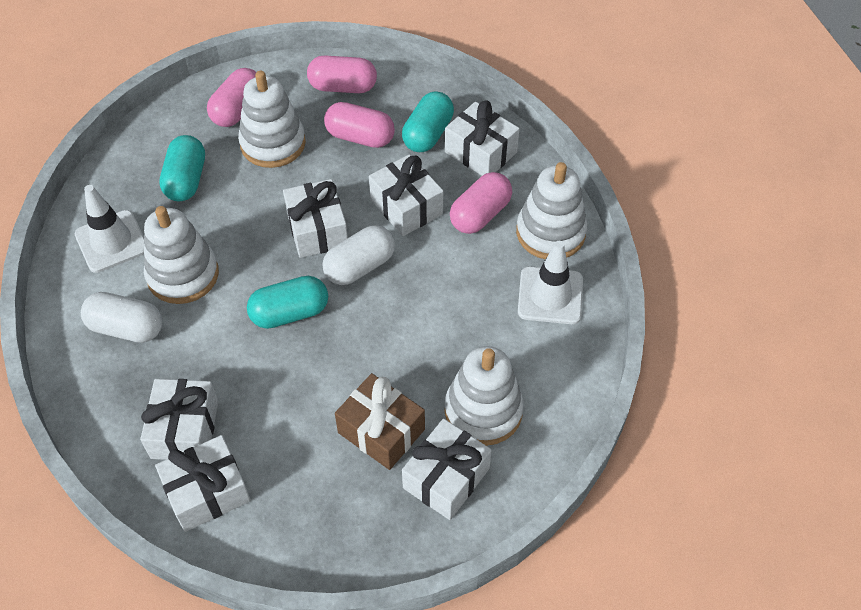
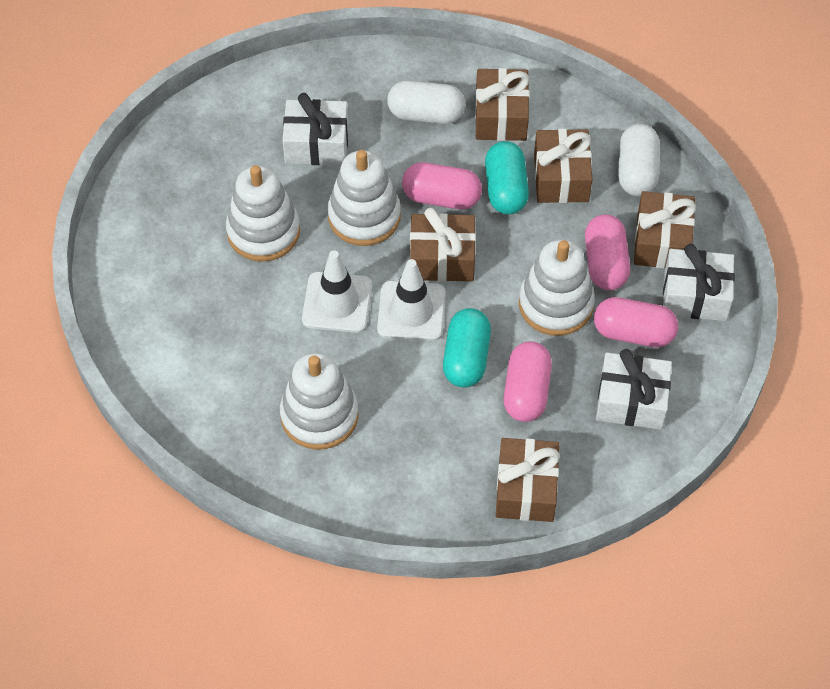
brown gift: [335,373,425,470] = 1 -> [410,208,476,282] [475,68,529,141] [496,438,560,522] [534,129,592,203] [634,191,696,269] = 5
turquoise capsule: [159,135,205,201] [247,276,328,329] [402,91,454,152] = 3 -> [443,308,491,388] [485,141,529,215] = 2
white gift: [140,379,218,460] [155,435,251,532] [283,179,348,258] [369,154,443,236] [402,419,492,520] [445,100,520,176] = 6 -> [282,93,348,165] [596,349,672,430] [663,244,735,321] = 3

